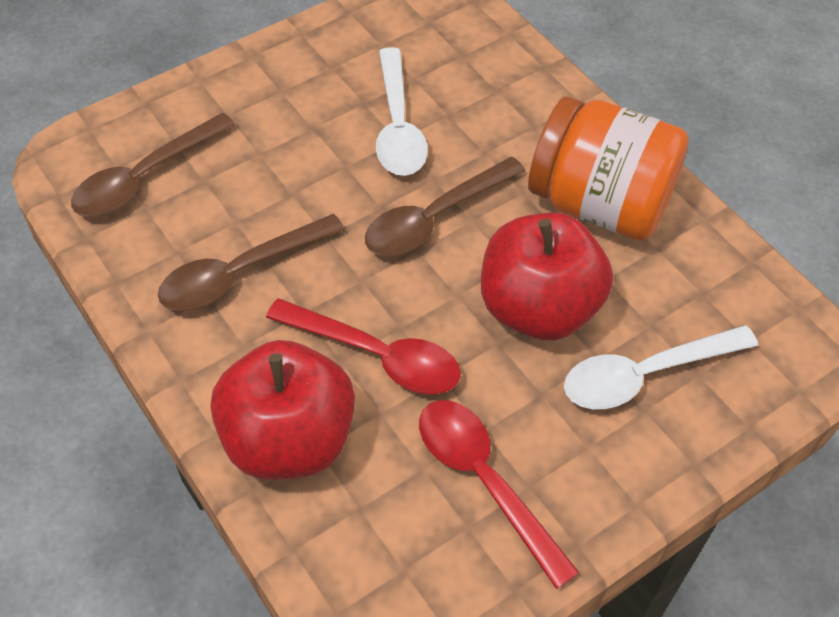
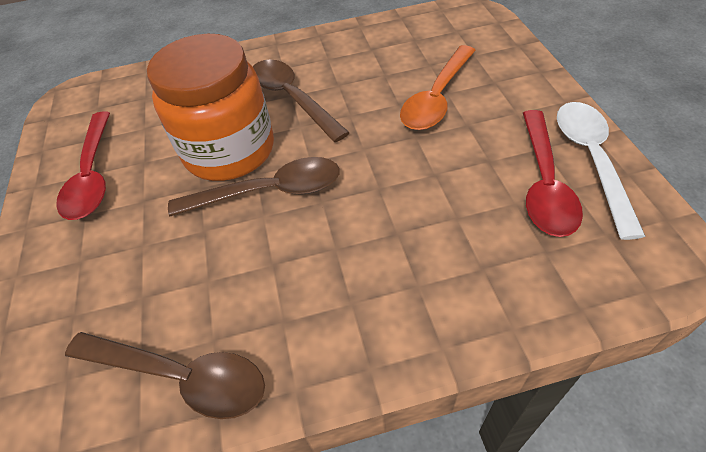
orange spoon: none = 0 -> [400,45,476,130] = 1
red apple: [211,340,355,480] [481,213,613,340] = 2 -> none = 0
white spoon: [376,47,428,176] [564,325,758,409] = 2 -> [557,102,646,240] = 1

